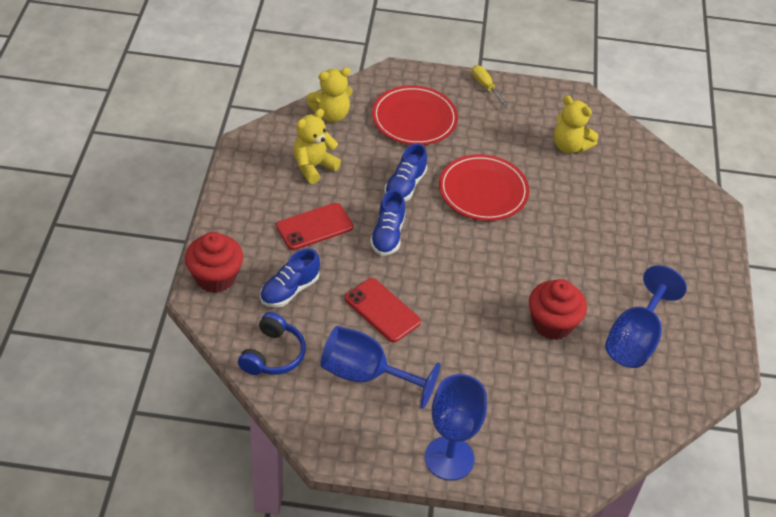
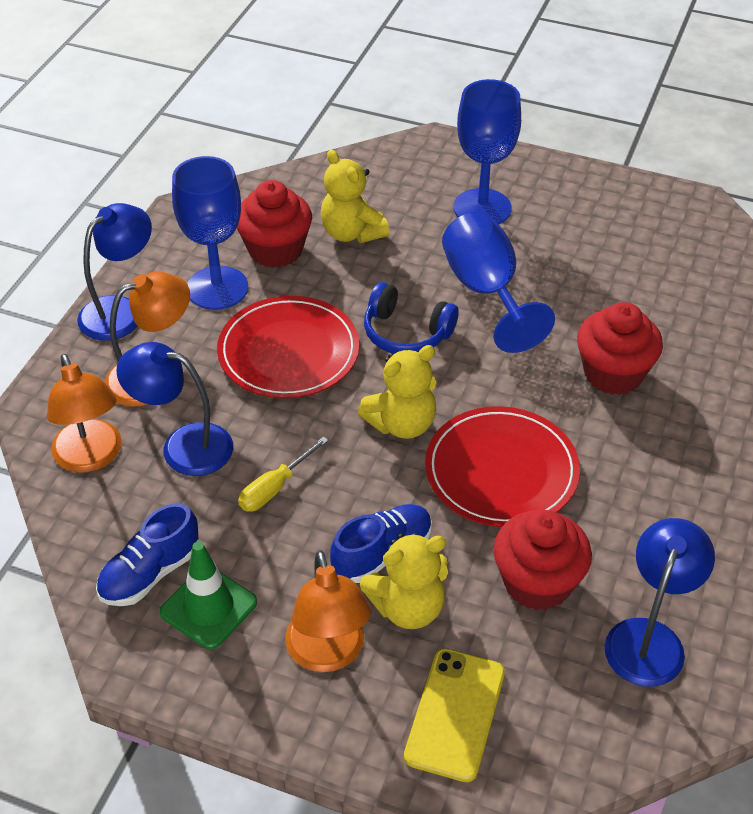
blue lamp: none = 0 -> [77,203,152,341] [116,342,233,476] [604,518,715,687] = 3
blue shoe: [260,248,320,308] [370,189,405,256] [384,143,427,201] = 3 -> [96,503,198,606] [330,504,432,583] = 2
green traffic cone: none = 0 -> [160,541,257,649] = 1
orange lamp: none = 0 -> [47,354,122,473] [105,272,190,407] [285,550,371,672] = 3
red cupcake: [185,232,243,293] [529,279,587,340] = 2 -> [237,180,312,268] [493,510,592,611] [577,302,663,395] = 3
red phone: [276,203,353,250] [345,278,421,342] = 2 -> none = 0
yellow phone: none = 0 -> [404,649,505,782] = 1

